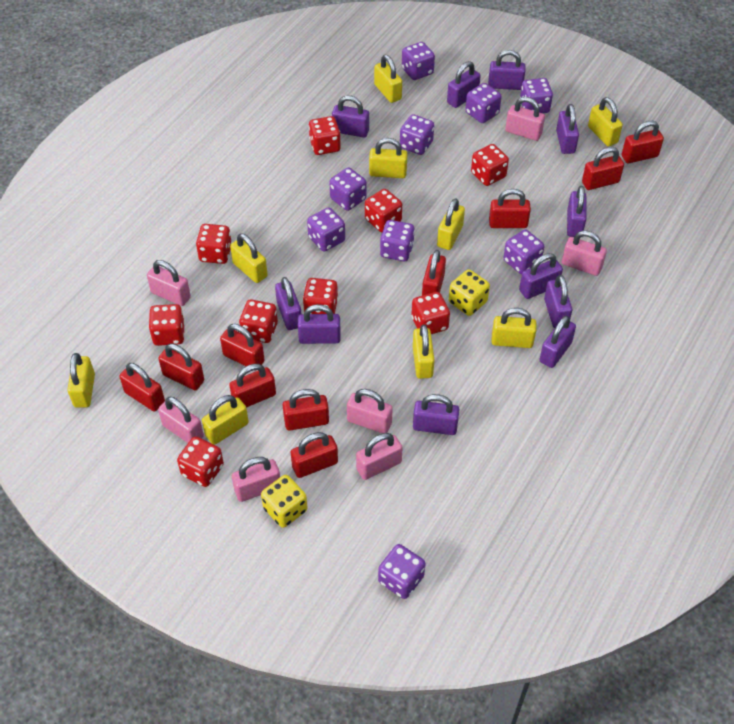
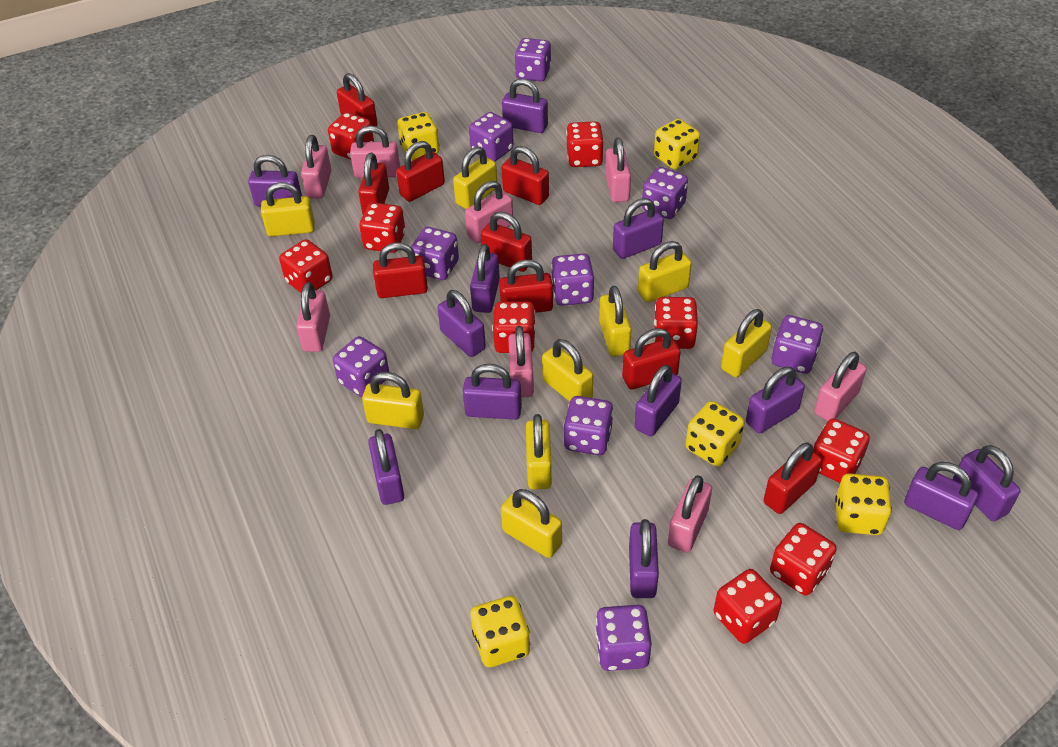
pink padlock: [147,260,191,306] [158,397,204,443] [232,457,280,502] [347,389,393,433] [356,433,403,480] [505,97,545,141] [562,230,607,276] = 7 -> [296,282,330,352] [301,135,331,198] [350,126,400,178] [465,181,513,243] [508,326,534,398] [605,137,631,202] [668,475,712,553] [814,352,867,421] = 8
purple padlock: [275,277,301,330] [298,304,341,344] [332,95,369,138] [413,394,459,435] [447,61,481,108] [488,50,525,90] [519,253,563,299] [539,316,576,368] [544,275,572,328] [556,104,579,154] [567,186,586,237] = 11 -> [248,155,302,207] [368,429,404,505] [437,290,486,357] [463,364,522,420] [470,244,500,313] [502,79,548,133] [613,198,664,259] [629,519,659,598] [634,365,682,436] [746,367,805,434] [904,462,978,530] [953,445,1021,521] = 12
red padlock: [119,363,165,411] [158,344,204,390] [220,324,265,371] [229,364,276,408] [283,389,329,431] [291,432,338,478] [422,250,446,296] [489,189,531,228] [582,147,624,190] [622,121,664,163] = 10 -> [337,73,378,127] [358,153,389,214] [373,242,428,298] [396,141,445,202] [481,212,532,272] [499,260,553,313] [501,146,549,205] [622,328,681,390] [764,443,822,514] = 9
yellow dice: [261,475,308,528] [449,269,490,316] = 2 -> [397,112,439,160] [471,596,530,667] [654,119,700,169] [686,401,744,467] [835,473,892,535] = 5

